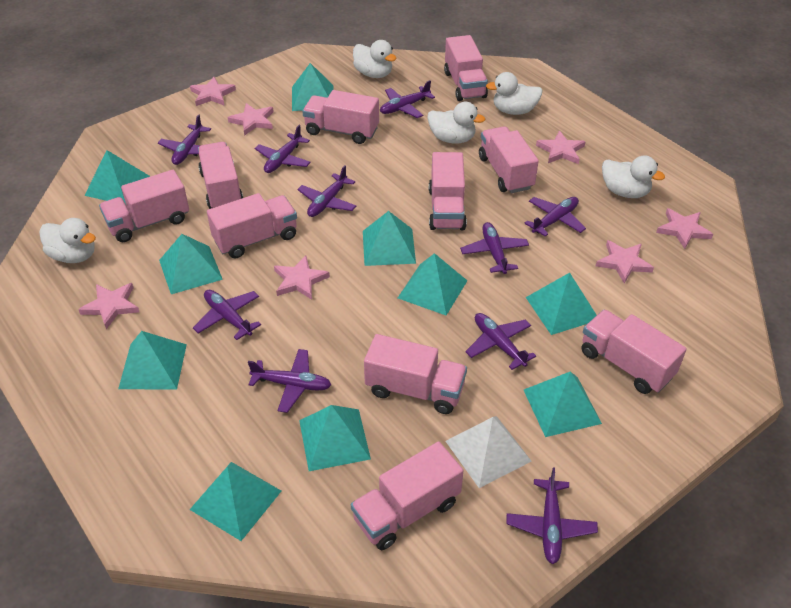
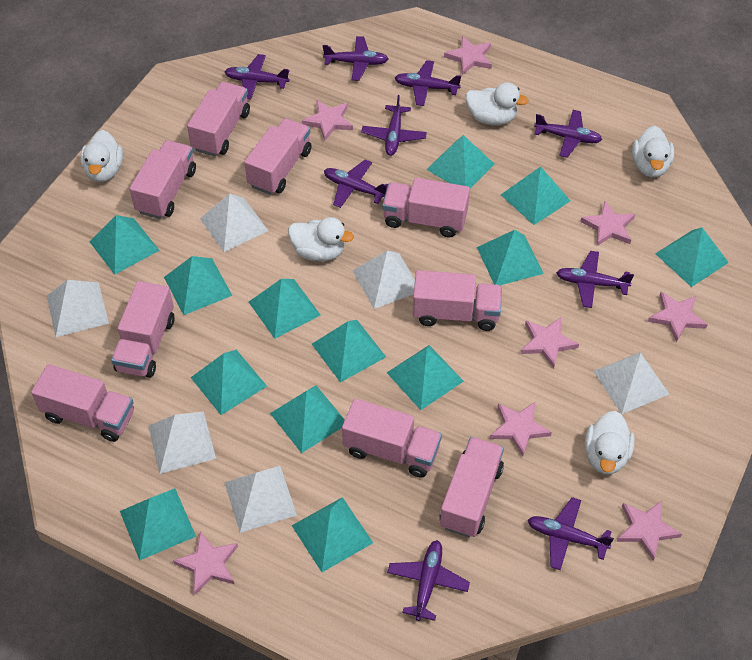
pink star: [78,283,139,329] [190,77,236,106] [228,103,274,136] [274,255,330,300] [536,131,586,164] [596,240,654,283] [656,208,713,249] = 7 -> [173,531,238,595] [302,100,353,141] [444,36,492,75] [490,402,552,457] [521,317,579,369] [580,201,635,246] [617,501,682,561] [648,292,708,342] = 8
pink truck: [99,170,189,242] [198,142,243,209] [207,193,297,258] [302,90,379,144] [351,442,464,550] [364,334,467,414] [429,152,467,230] [444,35,488,101] [479,126,539,193] [582,309,687,394] = 10 -> [31,364,134,442] [111,281,174,378] [130,140,196,219] [187,82,250,156] [244,118,312,195] [342,399,442,478] [382,178,470,237] [413,270,502,331] [440,437,504,538] = 9
purple plane: [158,114,211,165] [193,290,261,340] [248,349,331,413] [255,125,311,173] [297,165,356,217] [380,80,435,118] [460,222,529,274] [465,313,536,370] [506,468,598,564] [524,197,586,236] = 10 -> [224,54,289,100] [323,36,388,81] [324,160,388,208] [361,95,427,156] [387,540,470,621] [395,60,461,106] [528,497,614,570] [534,110,602,158] [556,251,634,308] = 9
turquoise pyramid: [84,150,150,204] [118,331,187,389] [159,234,223,294] [190,462,281,541] [292,63,334,111] [299,405,371,471] [363,211,416,266] [398,253,467,316] [524,372,602,437] [526,273,597,335] = 10 -> [90,215,160,275] [120,488,196,560] [164,256,233,315] [190,350,267,415] [249,279,320,339] [270,385,345,453] [292,497,373,572] [312,320,386,382] [387,345,464,410] [426,135,494,188] [477,230,544,285] [501,166,570,225] [655,228,729,287] = 13
white pyramid: [446,416,531,488] = 1 -> [47,280,109,337] [148,411,216,474] [200,193,269,252] [224,466,297,533] [352,250,415,309] [593,352,669,414] = 6

